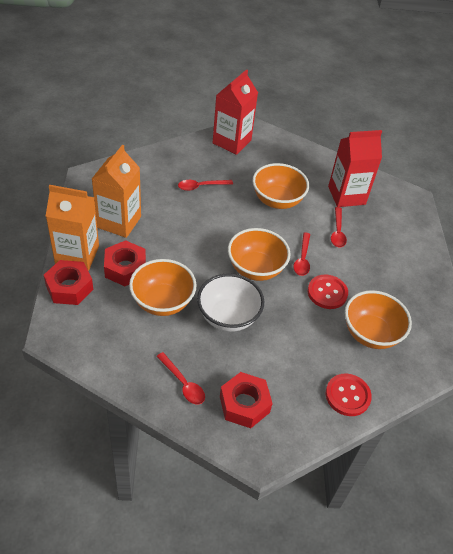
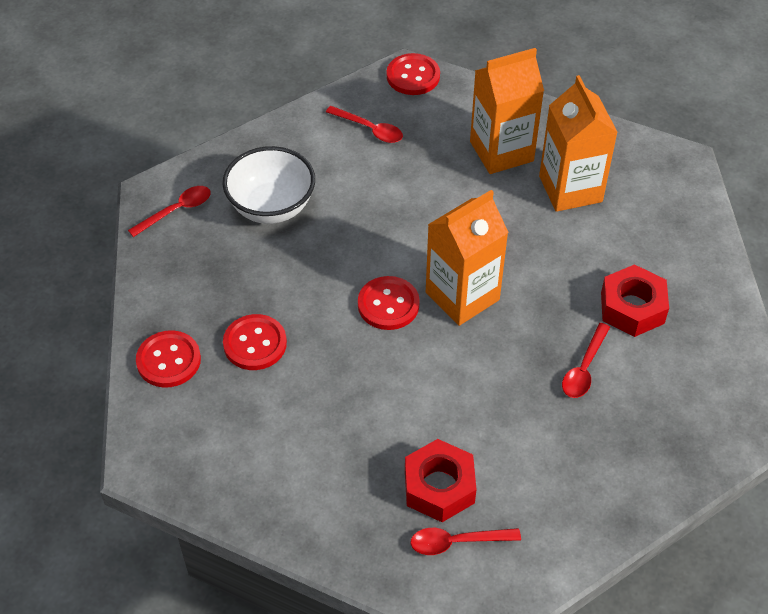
orange bowl: [129,259,197,316] [228,228,291,281] [252,163,309,209] [345,290,412,349] = 4 -> none = 0
orange carton: [46,185,99,271] [92,145,141,238] = 2 -> [426,190,509,326] [470,48,544,174] [539,75,618,212] = 3
red button: [308,275,348,309] [326,374,372,416] = 2 -> [136,330,201,388] [223,314,287,370] [358,276,420,330] [387,53,440,95] = 4
red carton: [213,69,258,155] [328,130,382,207] = 2 -> none = 0
red nut: [44,260,93,305] [104,240,146,286] [220,372,273,428] = 3 -> [405,439,477,522] [601,264,669,337] = 2

